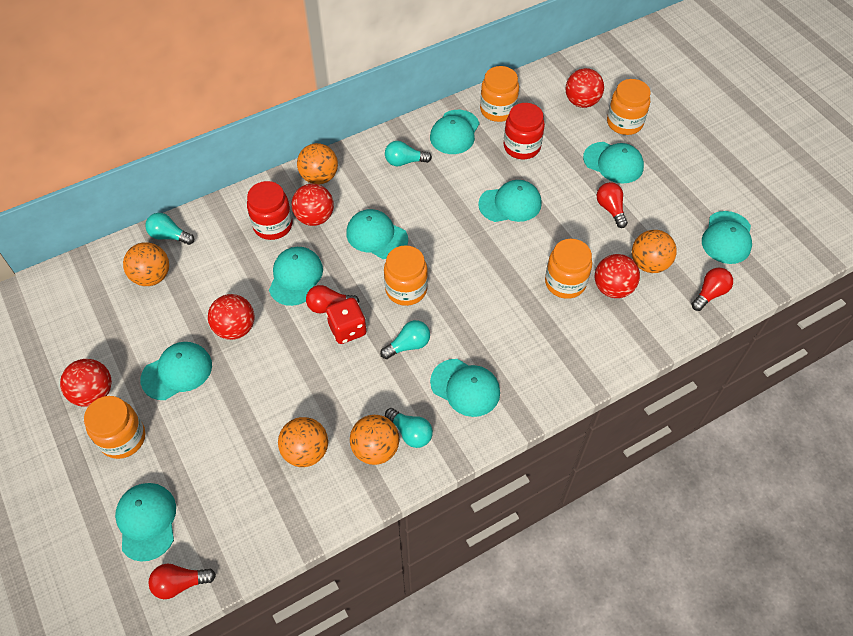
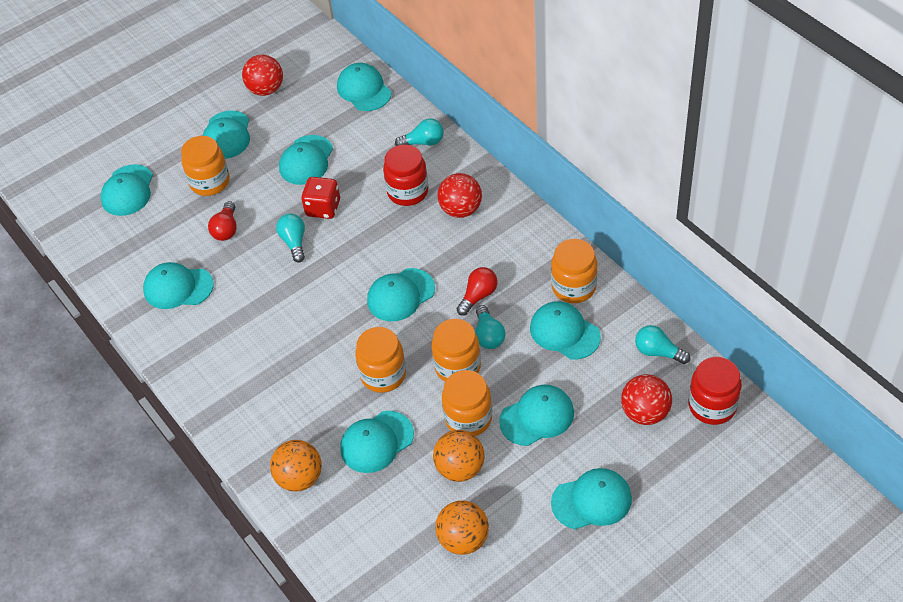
orange ball: [123,242,169,286] [278,417,328,467] [297,143,338,184] [350,415,399,465] [632,230,676,273] = 5 -> [270,440,322,492] [433,430,485,482] [435,501,489,555] = 3
red ball: [60,359,112,407] [208,294,255,340] [292,184,334,226] [566,68,604,108] [595,254,640,298] = 5 -> [242,55,283,96] [437,173,482,218] [621,374,672,425] = 3
red light bulb: [148,563,216,599] [306,285,360,313] [597,182,628,228] [692,267,733,311] = 4 -> [208,201,237,241] [456,267,498,316] = 2
turquoise cap: [115,483,176,562] [140,342,212,400] [269,247,323,306] [346,209,408,259] [430,110,479,154] [430,359,500,417] [478,180,542,222] [583,142,644,184] [702,211,752,264] = 9 -> [100,164,153,216] [143,262,214,309] [203,111,250,159] [279,135,333,185] [337,63,391,111] [340,411,414,473] [367,268,435,321] [499,385,574,446] [530,301,601,359] [551,468,632,529] = 10

